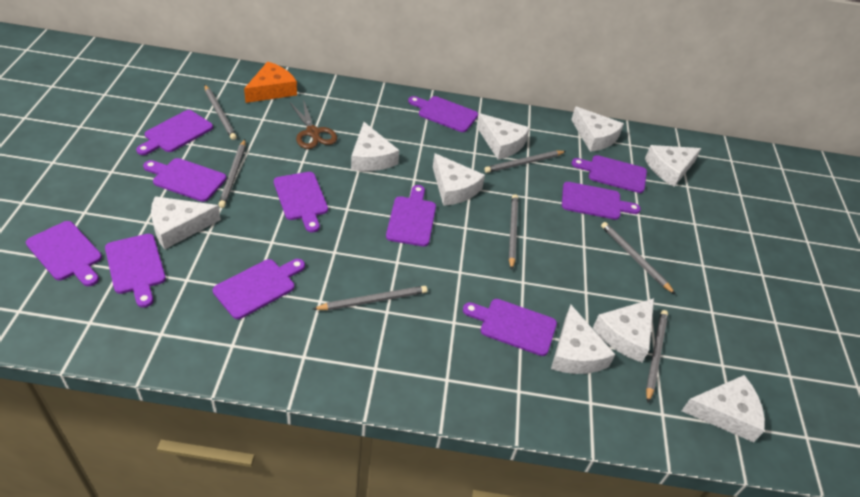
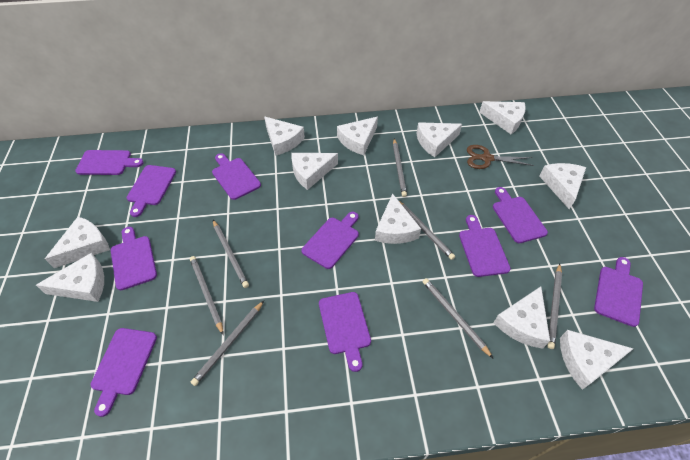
orange cheese: [244,62,297,103] = 1 -> none = 0
purple cutting board: [26,221,102,286] [105,234,166,308] [136,110,213,155] [143,158,226,202] [213,259,305,319] [274,172,328,232] [386,185,436,247] [408,96,478,132] [463,299,557,356] [562,182,641,220] [572,155,647,193] = 11 -> [75,150,144,175] [90,328,157,417] [111,227,157,290] [126,165,176,217] [212,153,261,200] [301,212,359,269] [319,292,371,372] [459,215,511,277] [493,187,548,243] [594,257,643,327] = 10
white cheese: [151,196,221,249] [351,122,399,171] [433,153,485,206] [477,113,530,160] [551,305,615,374] [571,106,624,152] [593,298,654,362] [645,145,701,187] [682,375,765,443] = 9 -> [36,253,104,302] [45,217,110,268] [264,116,305,156] [291,153,338,190] [337,117,378,155] [375,194,421,244] [416,122,462,157] [479,101,526,134] [493,286,550,349] [539,163,586,209] [560,330,634,390] = 11

